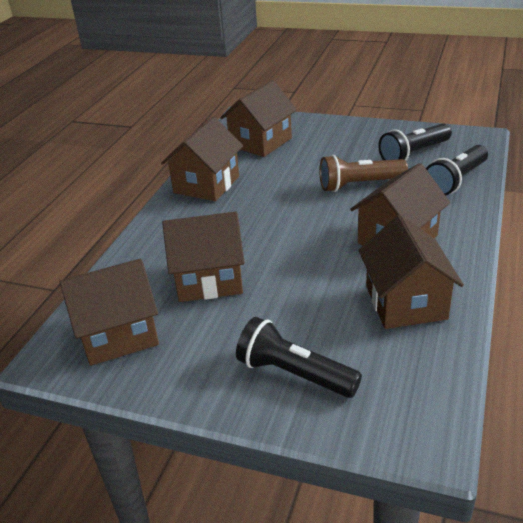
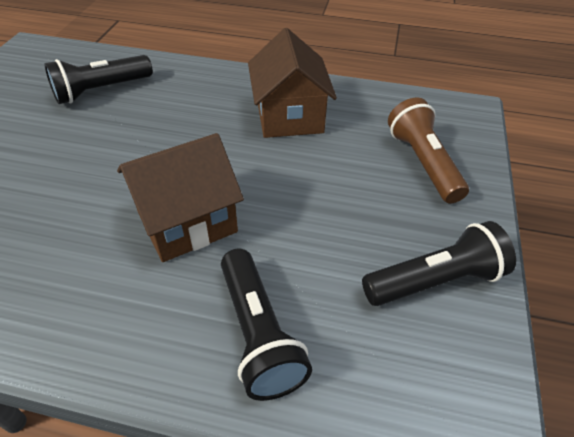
brown house: [60,259,159,366] [161,117,243,201] [162,212,245,302] [220,80,297,157] [350,163,450,245] [359,215,464,329] = 6 -> [117,133,244,262] [248,28,337,138] = 2

